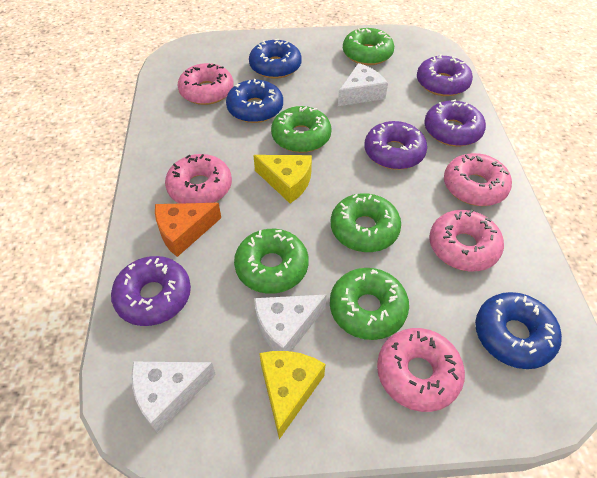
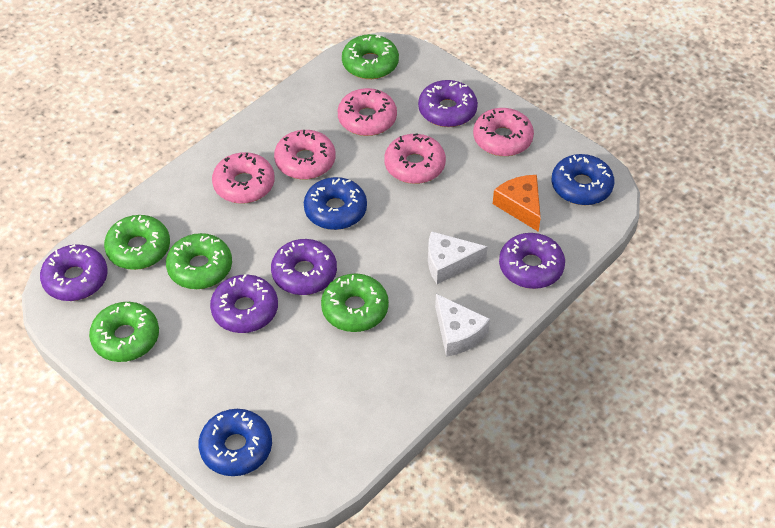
purple donut: [111,256,191,326] [365,121,427,170] [417,54,473,96] [424,100,486,147] = 4 -> [40,244,108,301] [210,274,278,333] [271,239,337,295] [418,80,478,127] [499,233,565,289] = 5
white cheese: [131,362,216,433] [254,295,326,352] [338,63,388,106] = 3 -> [428,231,488,284] [435,294,490,357] = 2
yellow cheese: [253,155,312,203] [259,351,325,439] = 2 -> none = 0

